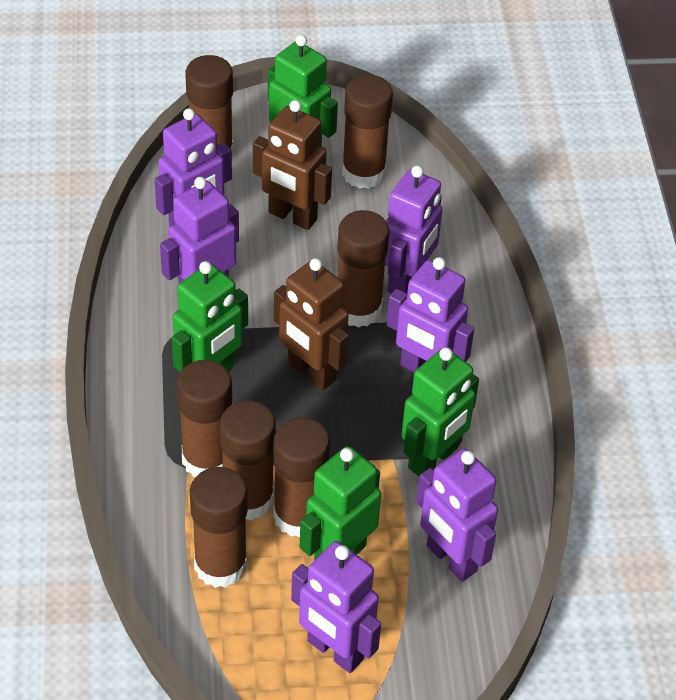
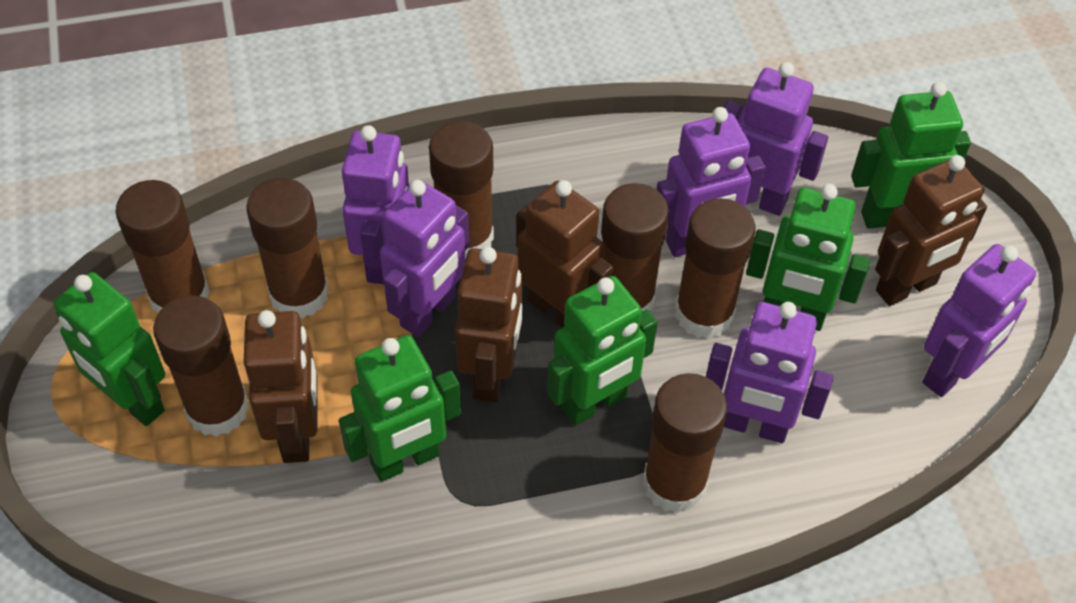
brown robot: [253,100,332,230] [274,258,349,390] = 2 -> [244,310,318,463] [455,247,523,402] [516,180,613,328] [875,155,987,306] = 4
green robot: [172,261,248,372] [268,35,338,146] [300,446,381,560] [401,347,479,477] = 4 -> [54,272,165,426] [339,335,461,482] [547,276,658,426] [746,184,870,331] [851,82,971,229] = 5

